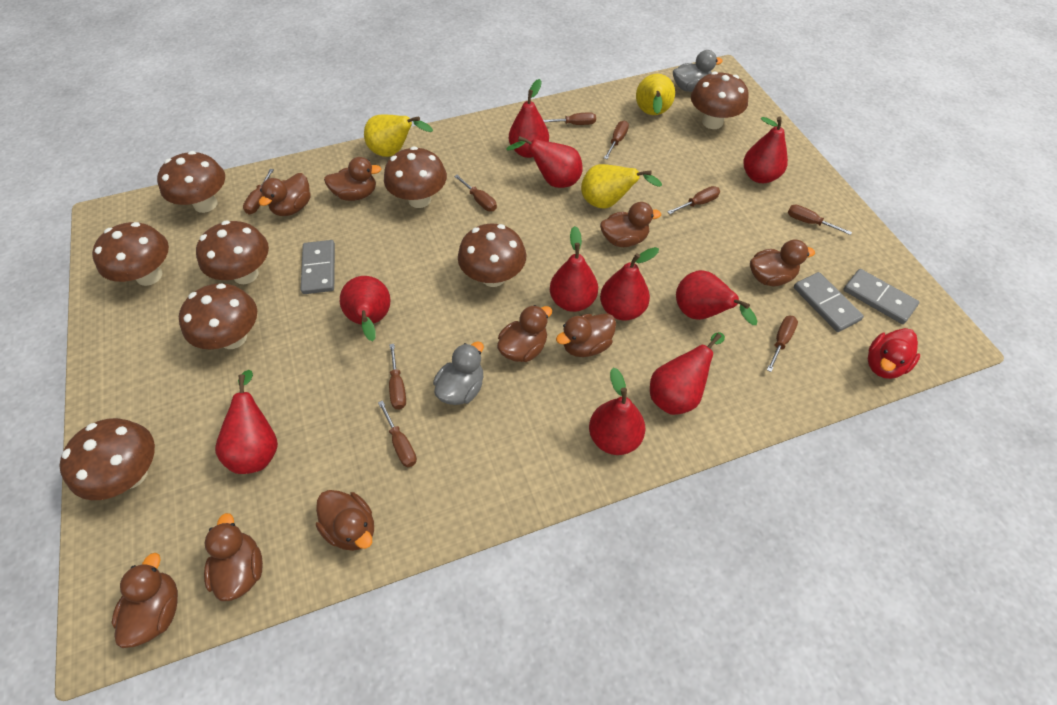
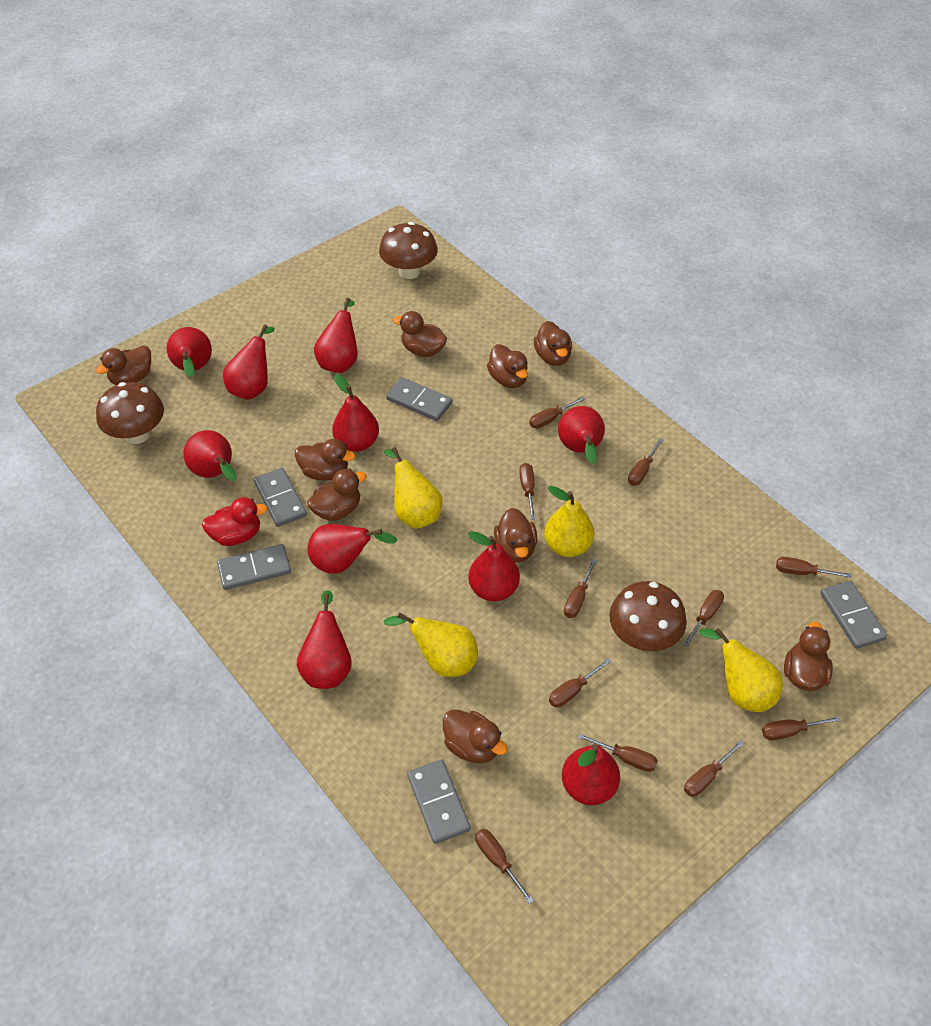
brown mushroom: [60,418,155,500] [92,222,169,286] [157,151,225,213] [179,283,257,350] [196,221,269,284] [384,147,447,208] [458,224,526,287] [691,71,749,129] = 8 -> [96,382,164,444] [379,222,438,279] [609,581,687,651] = 3
brown screwdriver: [243,169,274,215] [378,400,417,467] [389,344,406,409] [454,175,497,211] [543,112,596,125] [604,121,629,159] [667,186,720,214] [767,316,798,372] [788,205,852,235] = 9 -> [475,829,534,904] [519,463,536,520] [529,396,585,429] [549,658,612,707] [564,559,597,618] [578,733,658,772] [628,438,664,486] [683,590,724,647] [684,740,744,797] [762,716,841,740] [776,557,851,578] = 11
grey domino: [301,240,335,294] [794,272,864,332] [843,269,919,324] = 3 -> [217,544,291,590] [254,468,307,527] [386,377,452,421] [407,759,471,844] [820,581,887,649] = 5
grey duck: [433,341,484,405] [673,50,723,92] = 2 -> none = 0
yellow pear: [364,115,433,157] [581,164,662,209] [636,74,675,115] = 3 -> [383,612,478,677] [384,447,443,529] [544,486,594,557] [699,628,782,712] = 4

